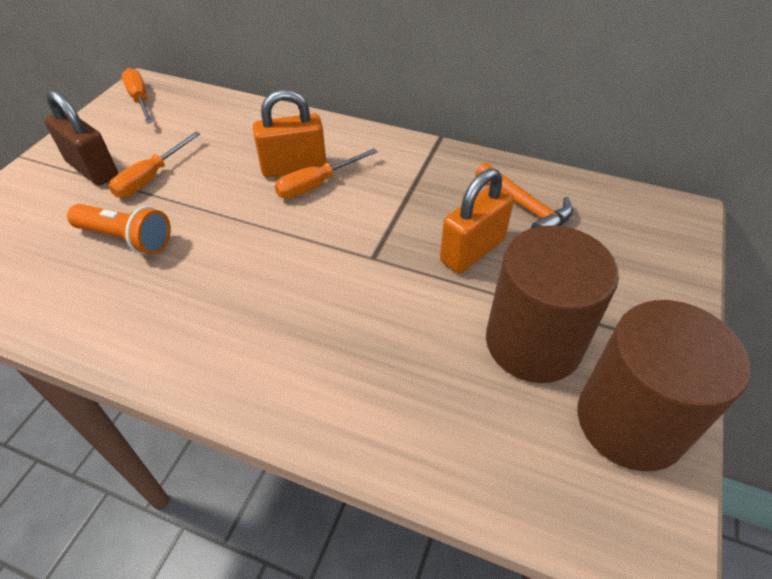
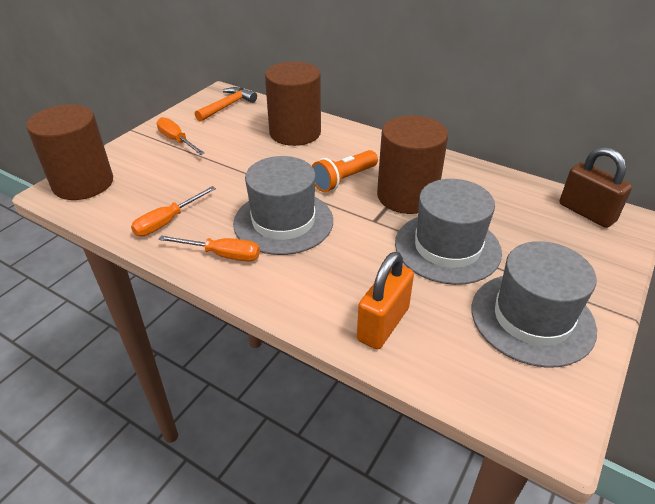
brown cylinder: [486,225,619,383] [578,300,751,471] = 2 -> [26,104,113,200] [265,61,321,146] [377,115,448,214] = 3
grey hat: none = 0 -> [233,156,333,255] [395,179,502,285] [471,241,597,367] = 3
orange padlock: [253,89,326,178] [440,168,514,273] = 2 -> [357,252,414,349] = 1

